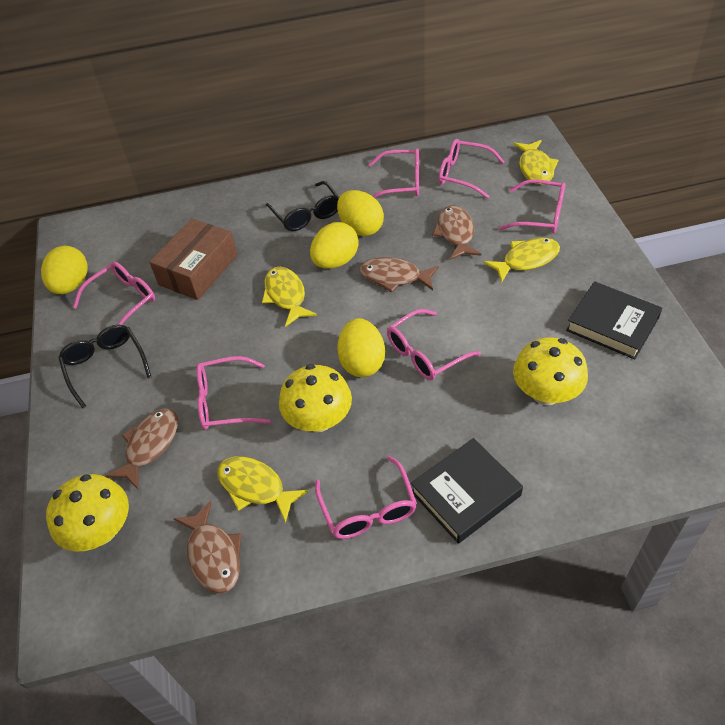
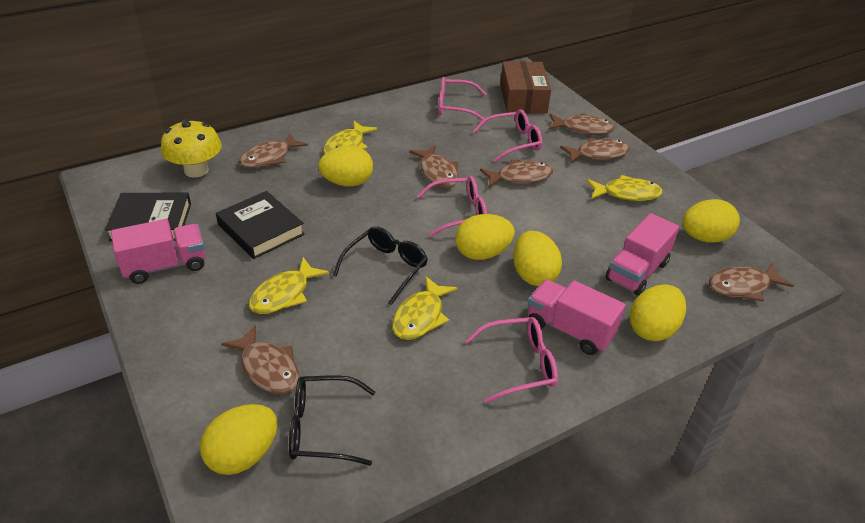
brown fish: [105,409,178,489] [174,501,242,594] [360,257,439,293] [432,205,482,260] = 4 -> [221,325,299,394] [239,133,308,168] [409,145,459,187] [480,160,553,187] [548,113,615,135] [560,138,630,163] [709,263,794,302] = 7
pink glasses: [73,262,155,325] [196,356,271,430] [315,456,417,539] [369,148,419,198] [387,309,481,380] [438,139,505,198] [499,180,565,233] = 7 -> [417,176,487,237] [438,77,487,121] [465,317,558,403] [473,109,542,162] = 4
pink truck: none = 0 -> [111,219,206,284] [528,279,626,355] [605,213,679,296] = 3
yellow egg: [41,246,88,294] [310,222,359,269] [337,190,384,236] [337,318,385,377] = 4 -> [200,404,277,475] [318,146,373,186] [455,214,515,260] [513,231,562,286] [630,284,686,341] [682,199,740,243] = 6
yellow mushroom: [46,474,129,552] [279,364,352,432] [513,337,588,405] = 3 -> [161,119,222,178] = 1

